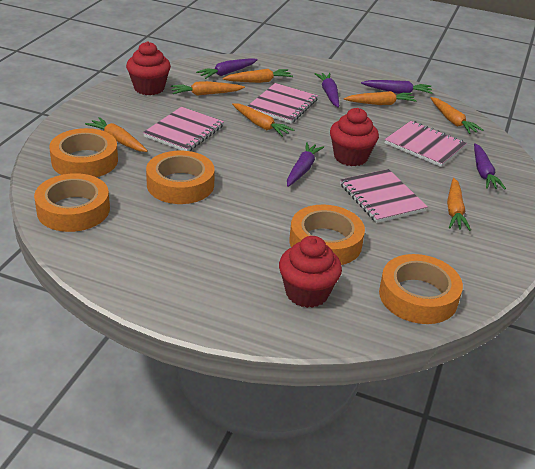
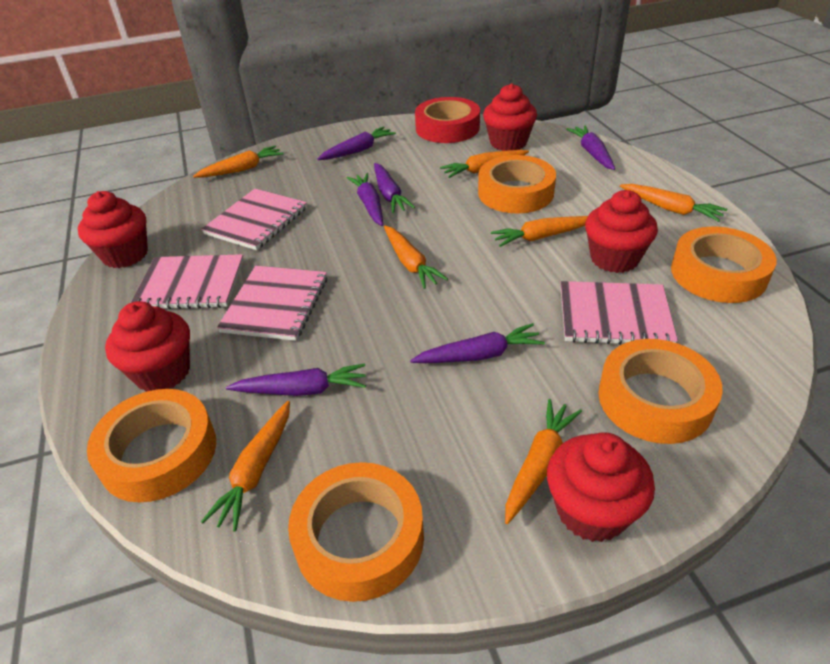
purple carrot: [196,58,258,79] [287,142,324,187] [315,73,339,108] [361,80,433,94] [474,143,506,189] = 5 -> [226,363,366,396] [317,126,396,160] [347,173,383,226] [374,163,415,213] [410,323,545,363] [566,125,615,170] = 6
red cupcake: [126,41,171,95] [279,236,342,308] [330,108,379,166] = 3 -> [78,191,148,268] [105,301,190,392] [483,83,537,151] [547,432,655,542] [585,190,658,273] = 5
red tape: none = 0 -> [415,97,480,143] = 1

